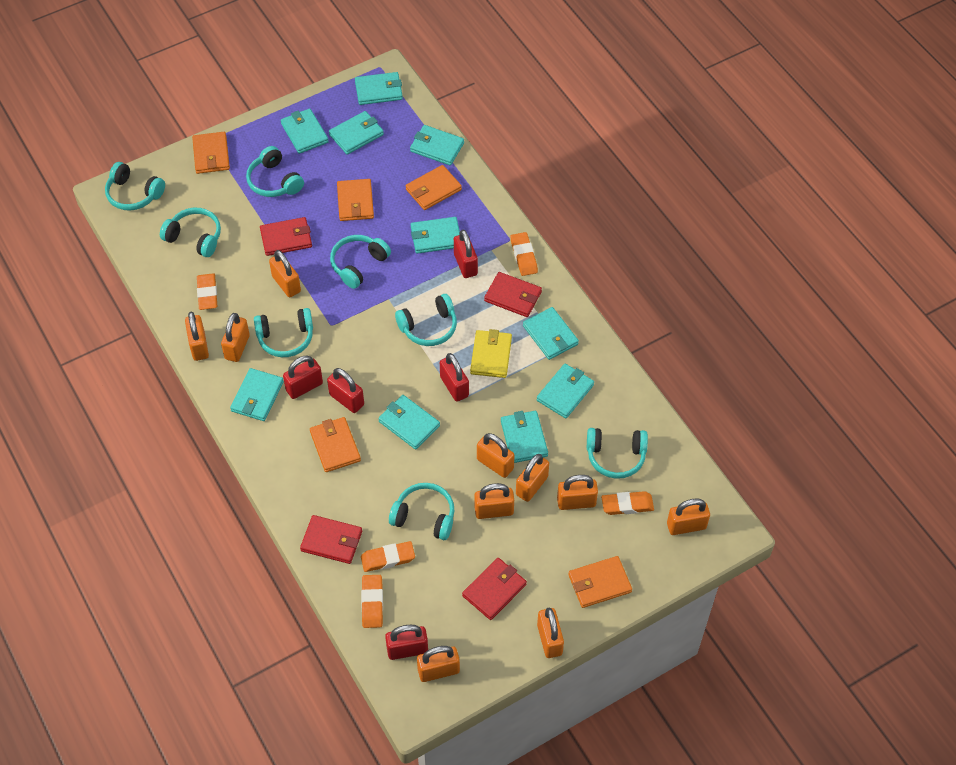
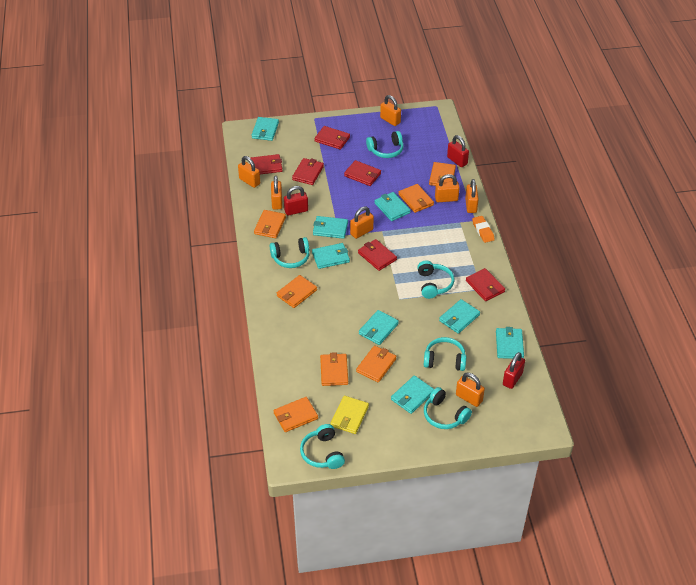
orange eraser: [197,273,217,310] [361,541,415,572] [361,575,383,628] [511,232,538,276] [601,491,654,515] = 5 -> [472,216,495,243] = 1
orange padlock: [185,312,209,361] [221,313,250,362] [269,250,301,297] [417,646,460,682] [474,483,514,519] [477,433,515,478] [516,454,549,502] [537,608,564,658] [557,475,598,510] [667,498,710,535] = 10 -> [238,156,260,188] [271,176,282,210] [350,206,374,239] [380,95,401,126] [435,174,460,202] [456,373,485,407] [465,179,479,213] = 7
orange wallet: [192,132,230,174] [310,417,361,472] [337,179,374,221] [406,165,462,210] [568,556,632,608] = 5 -> [254,210,286,238] [274,397,318,432] [276,275,317,308] [320,352,348,386] [356,346,396,382] [399,184,434,213] [429,162,456,186] = 7
red padlock: [283,356,323,399] [327,368,364,413] [385,625,428,660] [440,353,469,402] [454,230,478,278] = 5 -> [284,186,308,216] [447,135,469,167] [503,352,525,389] = 3
red wallet: [260,217,312,256] [300,515,362,564] [462,558,527,620] [484,272,542,317] = 4 -> [250,154,283,174] [292,158,324,185] [314,126,350,150] [344,160,381,186] [358,239,397,271] [466,268,505,301] = 6
turquoise headphones: [105,162,165,211] [160,208,221,257] [246,146,304,197] [254,308,313,357] [330,235,391,289] [389,483,454,540] [395,294,457,346] [587,428,648,479] = 8 -> [270,237,309,268] [300,424,345,469] [366,131,404,158] [417,261,454,299] [424,337,466,371] [424,387,472,429] = 6
turquoise wallet: [230,368,284,421] [281,109,329,154] [329,111,384,155] [355,72,403,105] [378,395,440,450] [410,125,464,166] [411,217,460,254] [501,411,548,463] [523,307,579,360] [537,364,594,418] = 10 -> [252,117,279,141] [312,243,350,269] [313,216,348,239] [359,310,399,345] [374,192,411,221] [391,375,434,414] [439,299,480,334] [496,327,524,359] = 8

